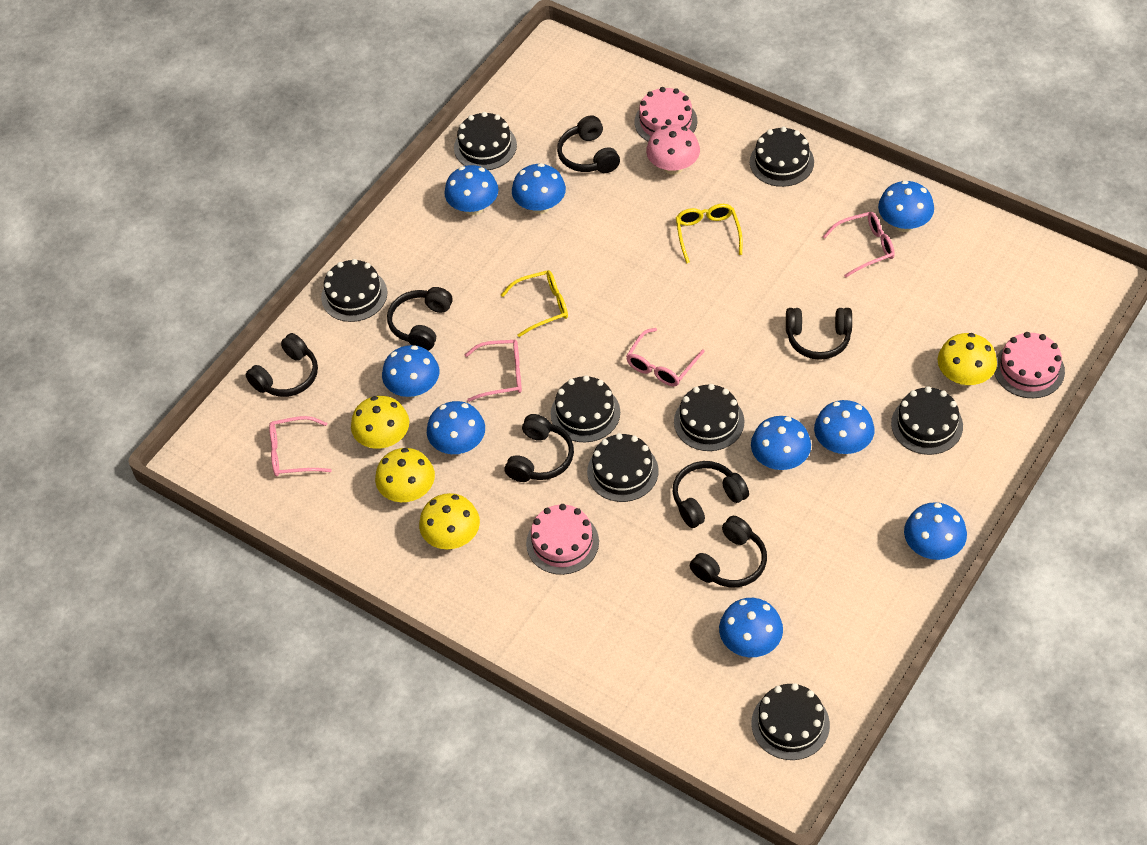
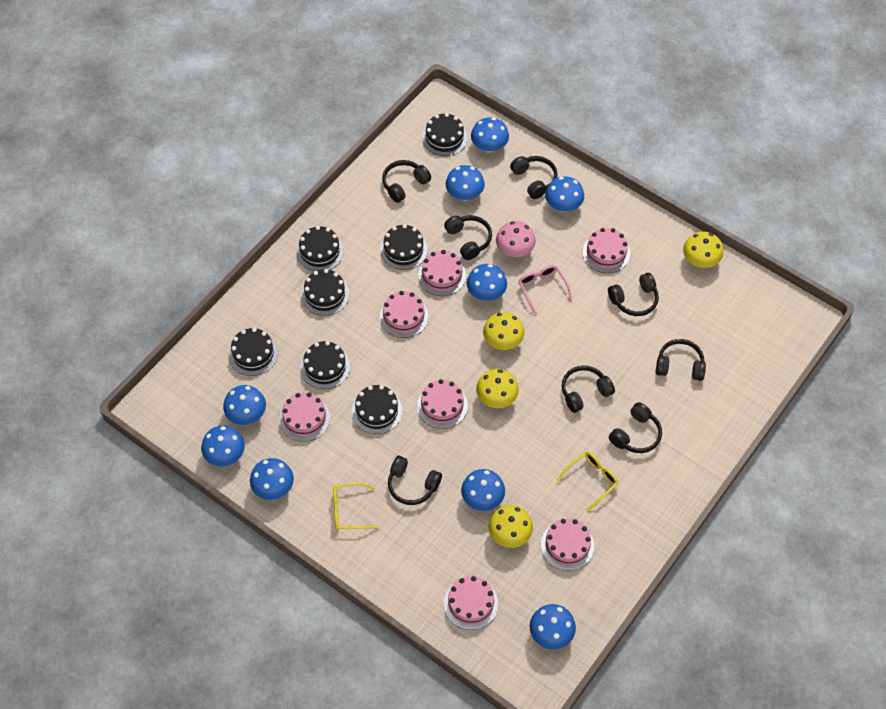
black cake: [321,259,387,322] [454,112,517,170] [551,375,620,442] [587,433,659,502] [674,384,744,451] [750,127,814,187] [751,683,830,760] [891,386,963,455] = 8 -> [229,328,278,376] [296,226,344,271] [300,341,350,389] [301,269,349,316] [352,385,402,434] [380,224,428,270] [422,113,468,156] = 7
black headphones: [246,333,318,397] [387,287,453,351] [505,414,574,482] [557,116,620,173] [672,461,749,528] [690,516,767,587] [786,308,852,360] = 7 -> [382,160,431,203] [388,456,442,505] [444,215,492,260] [510,156,558,199] [562,365,615,413] [608,273,659,316] [609,402,662,453] [656,339,706,381] = 8
pink cake: [526,504,599,575] [634,87,697,142] [994,332,1065,398] = 3 -> [279,392,330,442] [380,291,428,338] [417,379,468,429] [418,250,466,296] [444,576,498,630] [541,519,594,571] [582,228,630,273] = 7
pink glasses: [269,416,332,477] [464,340,522,402] [626,328,705,386] [822,212,895,277] = 4 -> [518,265,572,315] = 1

